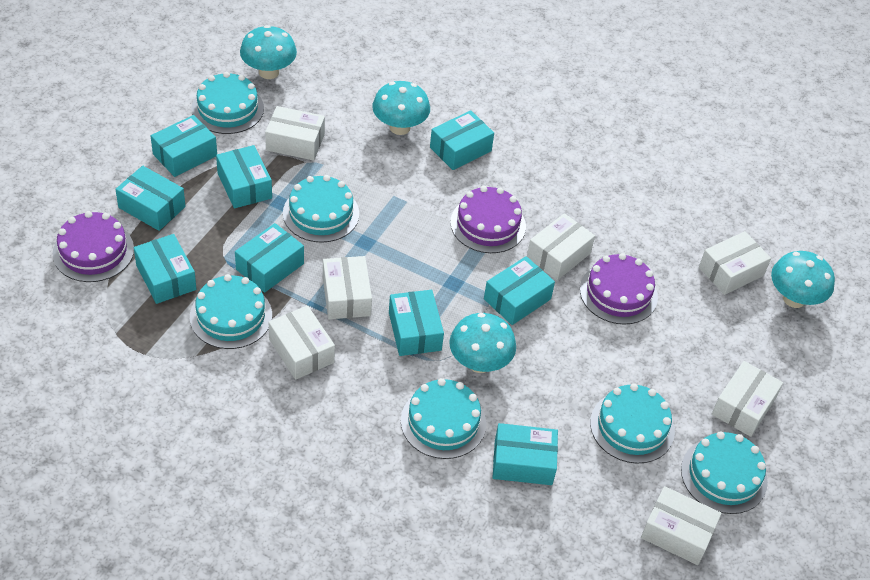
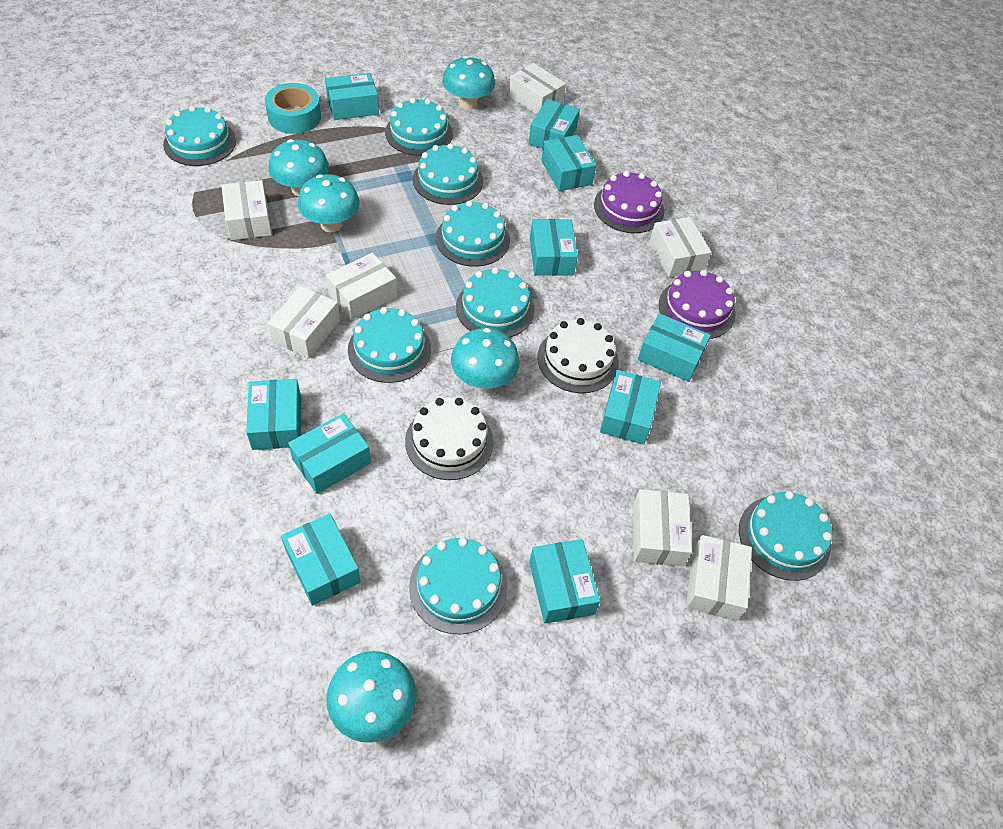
purple cake: [53,211,134,282] [450,186,526,253] [580,253,658,325] = 3 -> [594,171,664,233] [659,270,736,339] = 2
turquoise box: [115,166,186,231] [134,234,197,304] [151,115,217,177] [216,145,272,208] [235,223,304,293] [389,290,444,356] [430,110,494,170] [484,256,555,325] [493,423,558,485] = 9 -> [246,379,301,450] [281,514,361,606] [288,413,371,494] [325,73,379,120] [529,99,580,149] [529,539,600,624] [530,219,578,276] [541,135,596,191] [600,370,661,445] [638,313,711,382] = 10
turquoise cake: [190,274,272,349] [192,72,264,134] [283,175,359,243] [401,378,486,459] [590,383,675,464] [681,431,768,514] = 6 -> [163,106,236,166] [348,307,431,383] [385,98,453,156] [409,538,508,634] [413,143,483,205] [436,200,510,267] [456,267,535,337] [739,491,832,581] = 8
turquoise mushroom: [240,25,297,79] [372,81,430,135] [449,313,516,373] [771,251,835,308] = 4 -> [269,139,329,196] [298,174,360,232] [326,651,416,743] [442,56,495,110] [451,328,520,390] = 5
turquoise tape: none = 0 -> [265,83,321,134] = 1
white cake: none = 0 -> [405,398,494,480] [537,318,619,393] = 2

